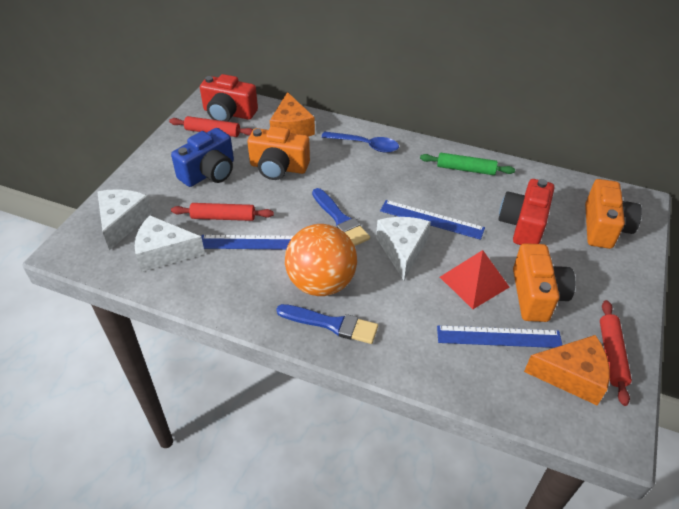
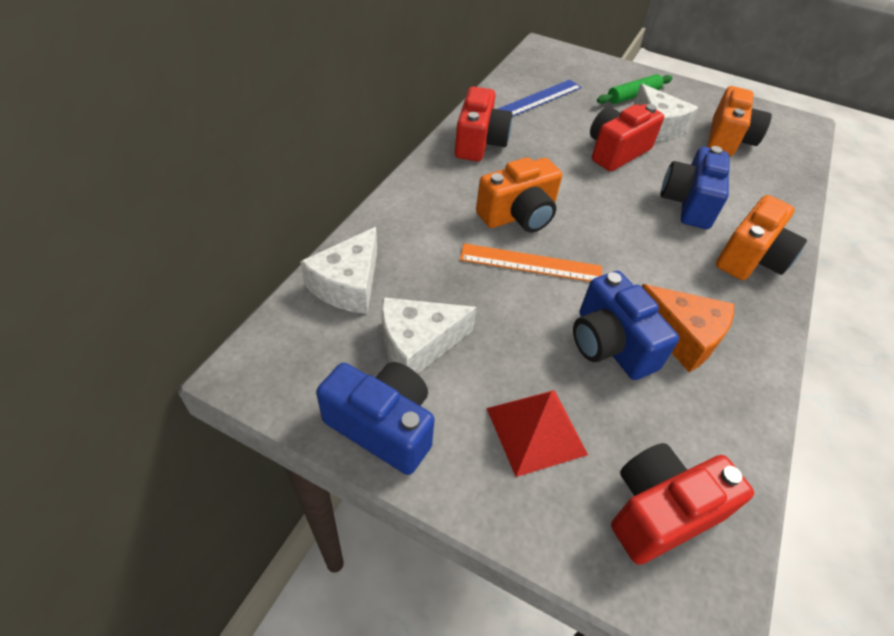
blue brush: [276,304,378,344] [312,188,370,246] = 2 -> none = 0
blue camera: [171,128,234,187] = 1 -> [316,362,435,475] [573,271,679,380] [661,146,729,229] = 3
blue ruler: [201,235,293,250] [380,200,485,240] [437,325,562,348] = 3 -> [498,80,582,117] = 1
blue spoon: [321,131,399,153] = 1 -> none = 0
orange ball: [285,224,357,296] = 1 -> none = 0
orange cheese: [270,92,315,137] [524,335,610,406] = 2 -> [642,284,734,372] = 1
orange ruler: none = 0 -> [460,243,602,282] = 1
red camera: [200,74,258,122] [499,179,554,245] = 2 -> [455,86,513,161] [590,104,664,171] [611,443,754,565] = 3
red rolling pin: [169,116,253,137] [171,203,274,221] [600,300,632,406] = 3 -> none = 0

